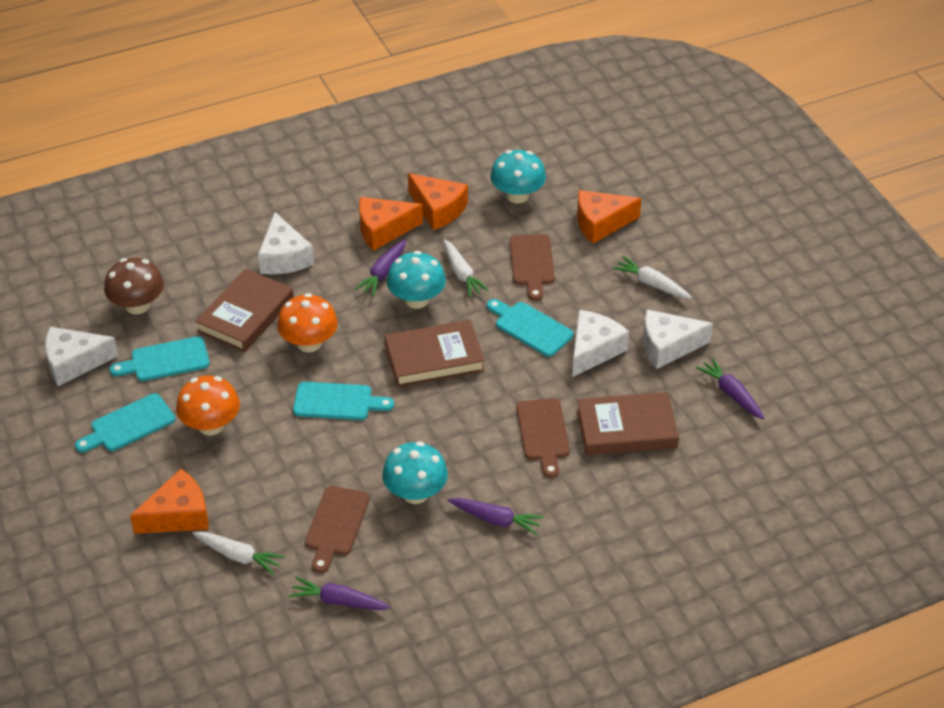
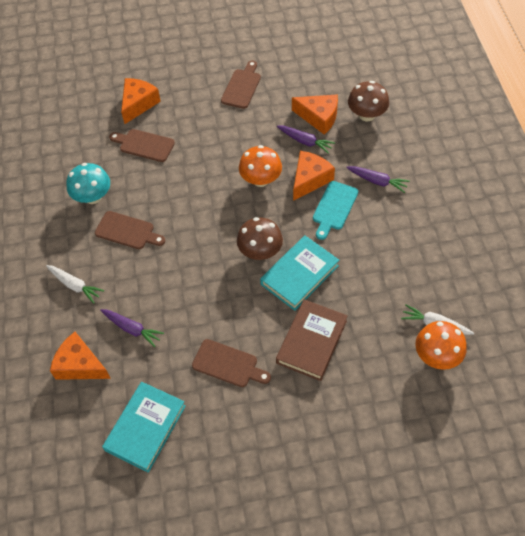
brown book: [195,269,294,352] [384,320,485,387] [577,392,679,455] = 3 -> [276,299,348,381] = 1
brown cutting board: [305,486,370,573] [510,234,555,301] [516,398,570,478] = 3 -> [95,211,165,249] [109,129,175,162] [192,339,271,387] [221,61,261,109] = 4
brown mushroom: [104,258,164,314] = 1 -> [237,217,283,260] [348,81,389,121] = 2
purple carrot: [289,577,390,610] [355,239,406,296] [448,498,544,535] [696,358,765,420] = 4 -> [100,309,164,347] [277,126,335,154] [346,166,410,193] = 3
turquoise book: none = 0 -> [102,382,186,473] [260,236,339,311] = 2
turquoise cutting board: [75,393,175,453] [110,336,210,381] [293,382,394,420] [487,299,574,357] = 4 -> [313,181,358,240] = 1
turquoise mushroom: [382,441,448,504] [387,251,446,309] [490,150,546,203] = 3 -> [66,163,110,204] = 1
white carrot: [192,531,285,575] [444,239,489,297] [612,256,692,299] = 3 -> [46,265,104,304] [401,304,474,335] = 2
white cheese: [45,327,118,386] [258,212,314,274] [572,310,629,377] [643,310,713,369] = 4 -> none = 0

